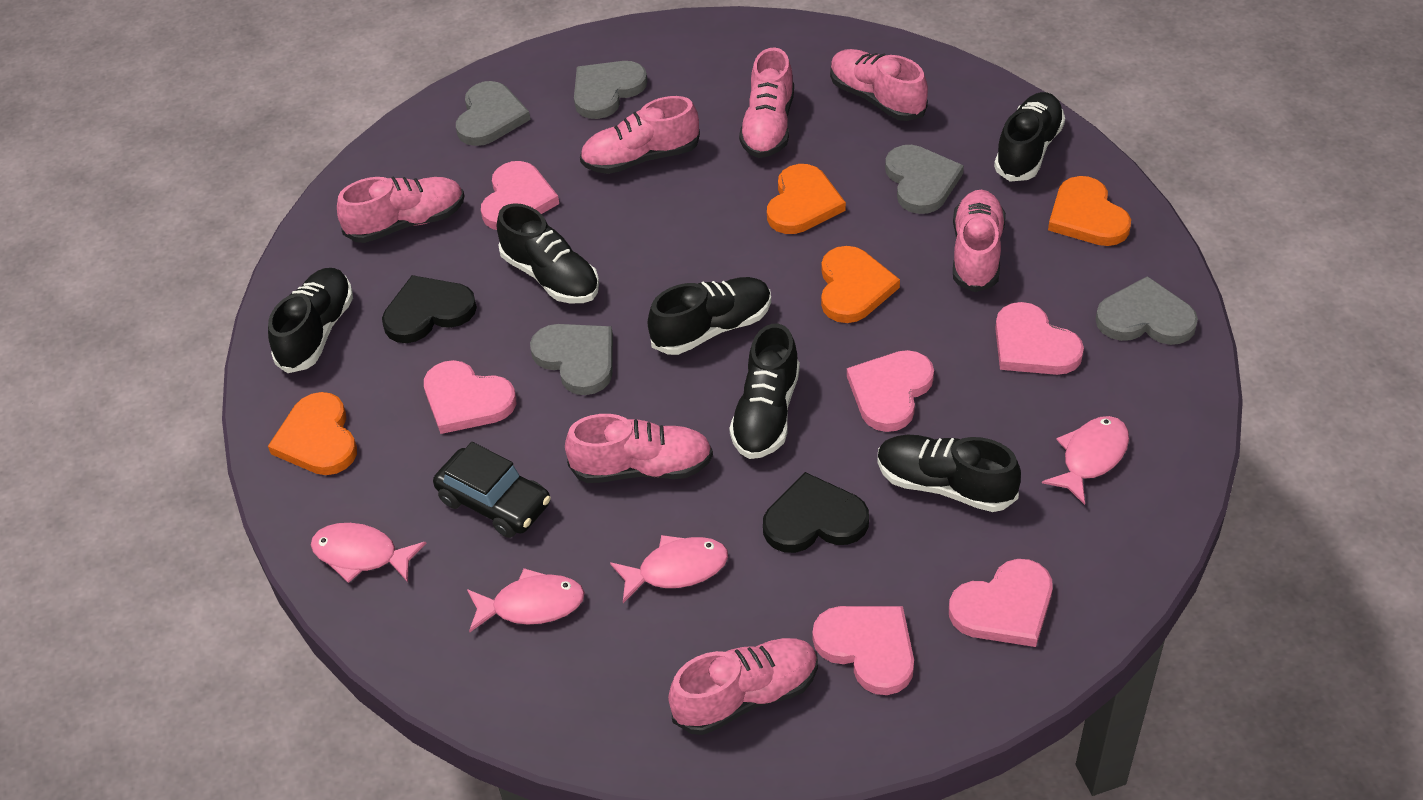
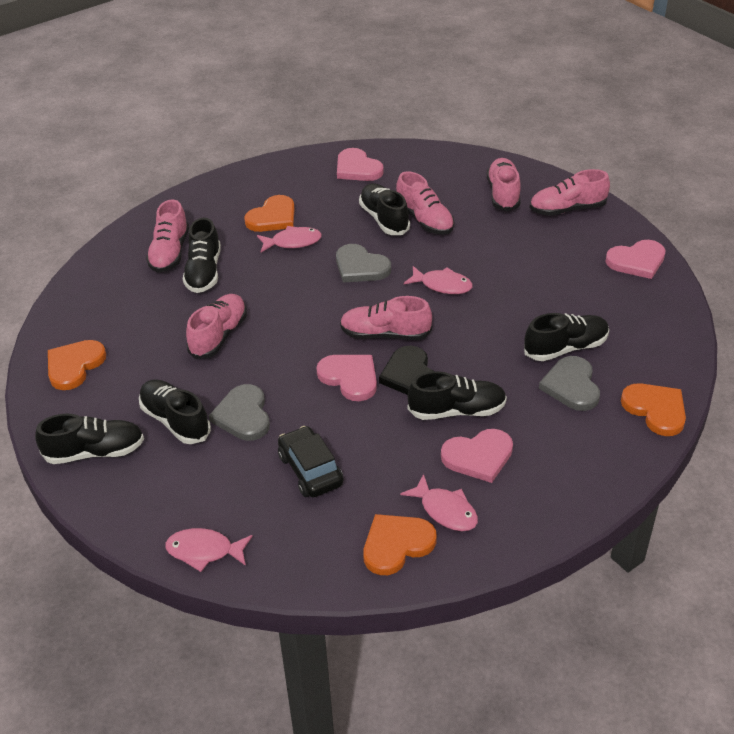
black heart: [382,275,477,343] [763,472,869,553] = 2 -> [379,346,433,395] = 1
grey heart: [456,81,531,146] [530,324,613,395] [574,61,647,119] [885,145,964,214] [1095,276,1198,345] = 5 -> [209,384,270,441] [336,244,391,283] [539,356,600,411] = 3
pink heart: [424,360,516,434] [481,161,559,230] [812,606,914,695] [847,350,934,432] [949,559,1053,647] [995,302,1084,375] = 6 -> [316,355,377,401] [337,148,384,181] [441,429,513,483] [605,240,666,279] = 4
pink shoe: [337,177,465,243] [565,414,713,483] [580,96,700,174] [668,638,818,735] [739,47,794,158] [830,49,928,121] [953,190,1006,292] = 7 -> [146,199,189,273] [186,294,247,359] [340,296,432,340] [396,171,454,235] [487,158,521,211] [530,169,610,216] = 6

